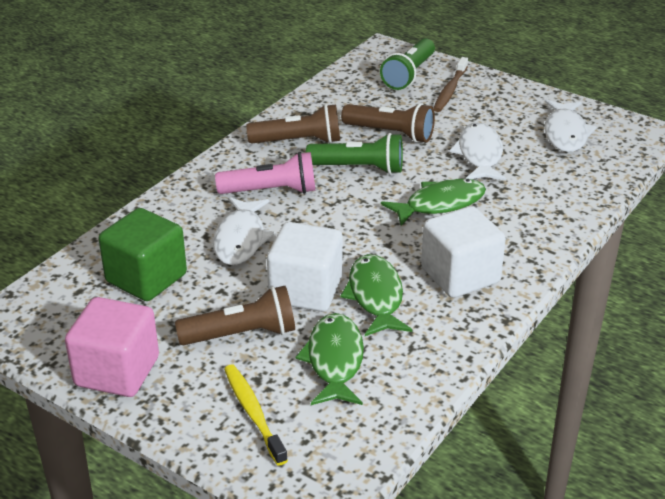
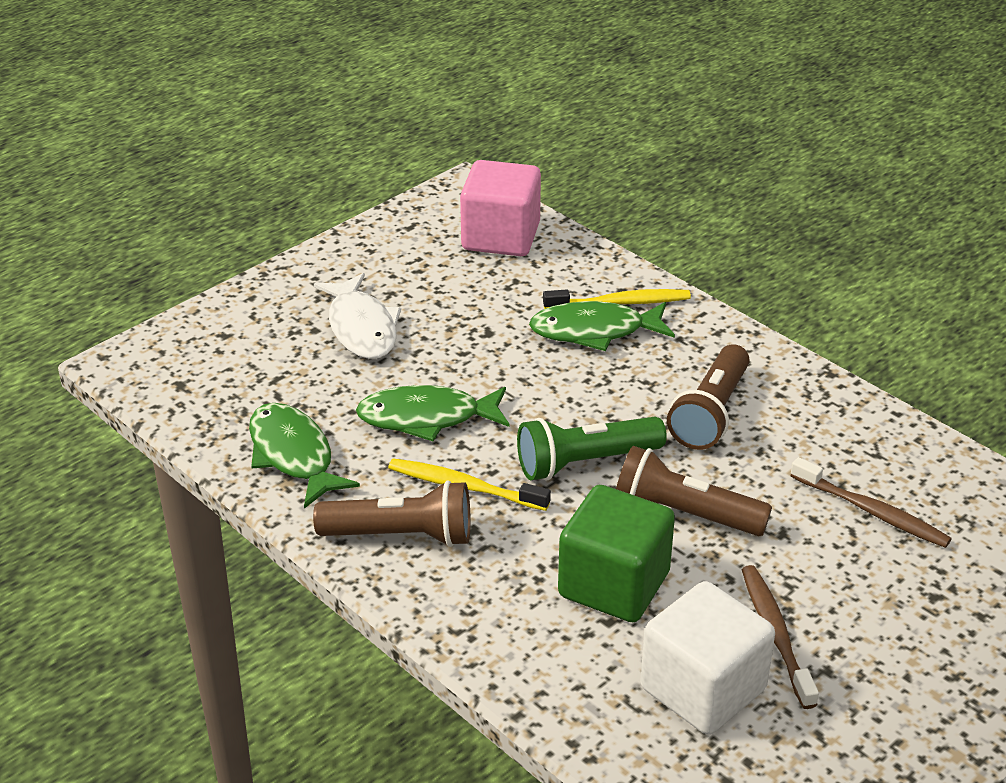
brown toothbrush: [433,57,468,112] = 1 -> [742,565,819,709] [790,457,952,548] = 2
green flashlight: [306,133,403,174] [380,38,435,90] = 2 -> [517,417,667,481] = 1
pink flashlight: [215,152,316,194] = 1 -> none = 0
white cube: [267,222,343,312] [421,206,506,298] = 2 -> [640,581,775,735] = 1
white fish: [213,197,275,265] [450,122,506,181] [544,99,597,152] = 3 -> [314,273,401,359] = 1
yellow toothbrush: [224,365,288,466] = 1 -> [388,458,551,511] [543,289,691,309] = 2

